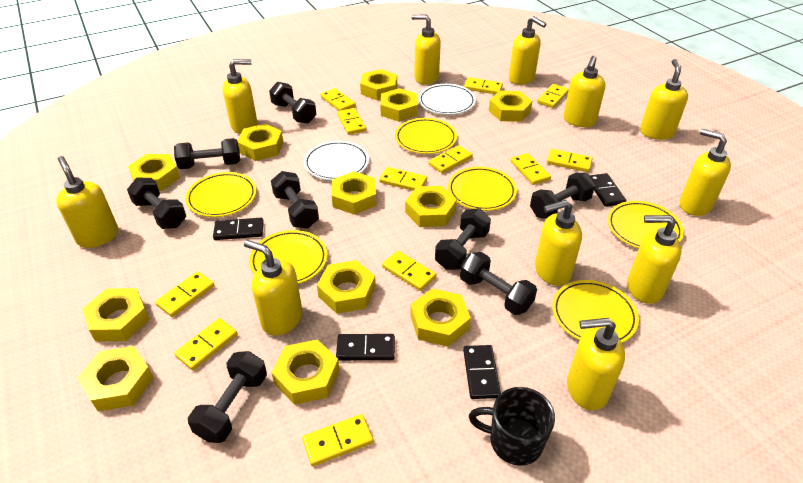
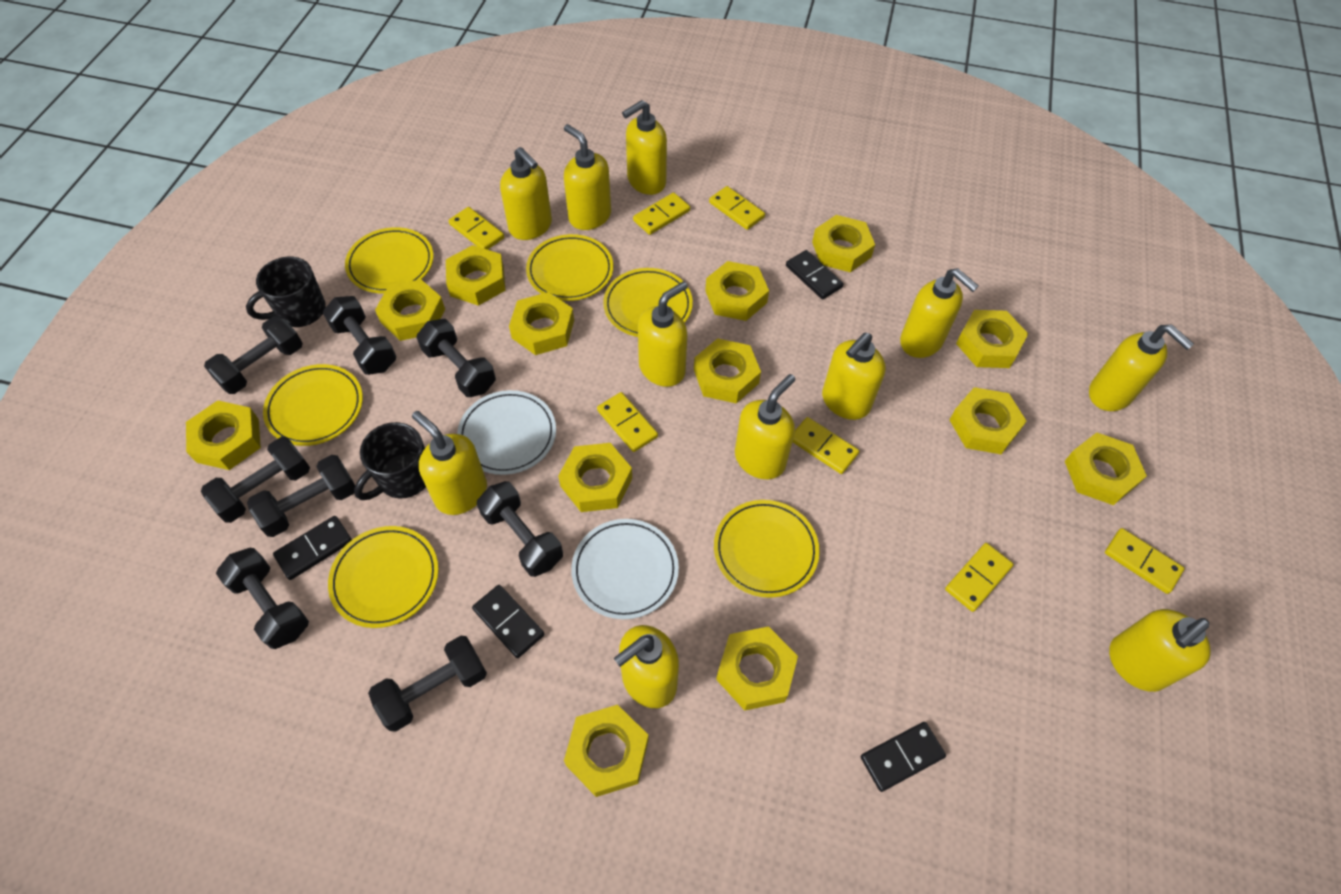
black mug: [469,387,555,466] = 1 -> [246,257,326,327] [354,422,426,500] = 2
yellow domino: [155,271,215,317] [174,318,238,371] [302,414,373,466] [320,88,356,111] [337,108,366,135] [379,167,427,191] [382,251,436,291] [429,145,473,174] [464,77,503,94] [510,153,551,185] [537,84,569,108] [547,149,593,172] = 12 -> [449,207,504,250] [597,392,658,452] [633,192,690,235] [709,186,765,230] [793,417,859,474] [945,543,1014,612] [1105,528,1185,594] = 7
yellow nut: [78,346,153,411] [82,288,150,342] [128,154,180,191] [237,124,283,161] [271,340,339,405] [317,260,376,314] [332,171,376,215] [360,69,397,100] [380,88,417,122] [405,186,457,227] [410,288,471,347] [489,91,532,122] = 12 -> [186,401,261,470] [375,279,445,341] [446,245,505,306] [509,292,574,355] [558,443,632,512] [564,705,649,797] [694,338,761,404] [705,261,769,321] [716,626,798,710] [812,215,875,272] [950,387,1027,454] [956,310,1028,368] [1065,433,1147,505] = 13

